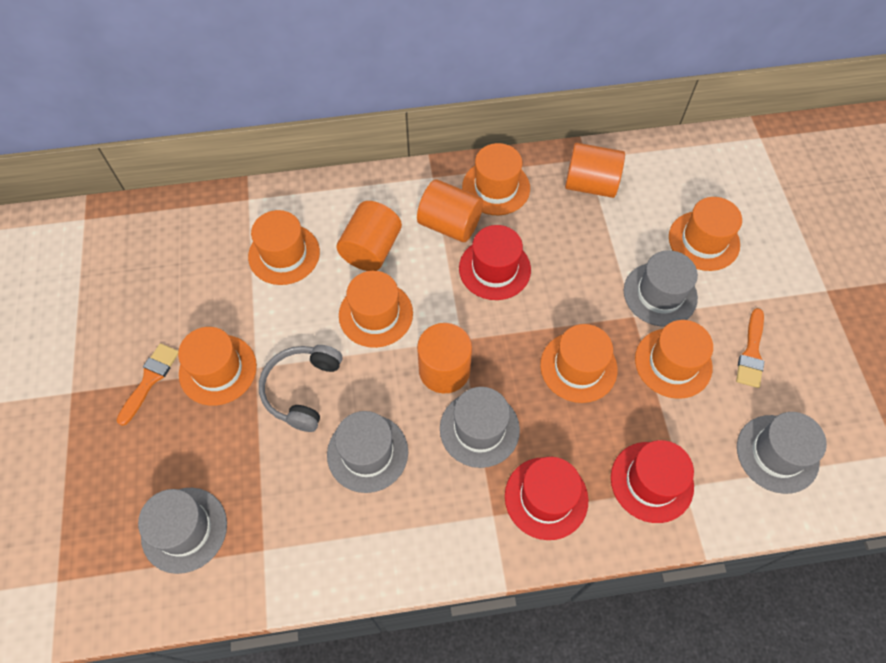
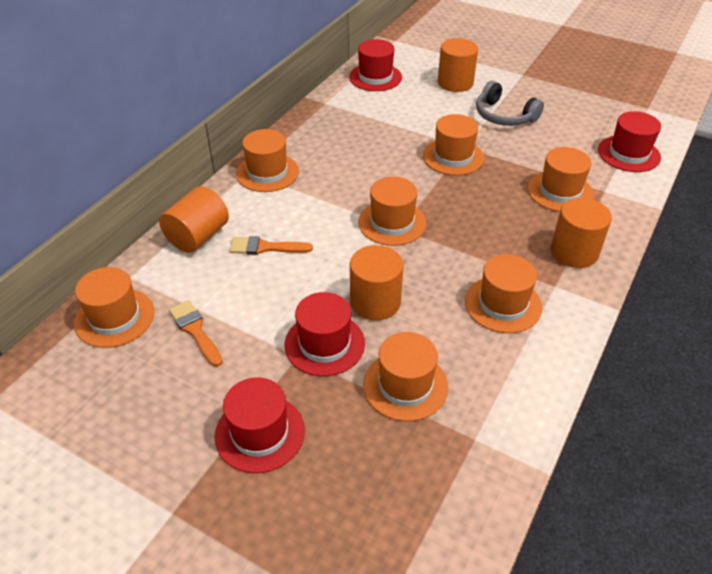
grey hat: [138,488,227,574] [327,411,408,493] [440,387,520,468] [624,250,698,327] [737,412,827,494] = 5 -> none = 0
red hat: [459,225,531,300] [505,457,588,540] [611,440,694,523] = 3 -> [215,378,305,473] [284,292,365,376] [349,39,402,91] [598,111,661,172] = 4

